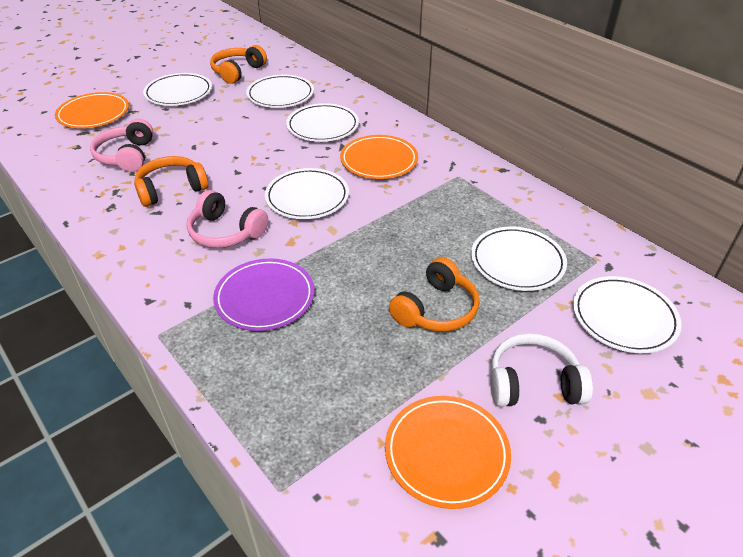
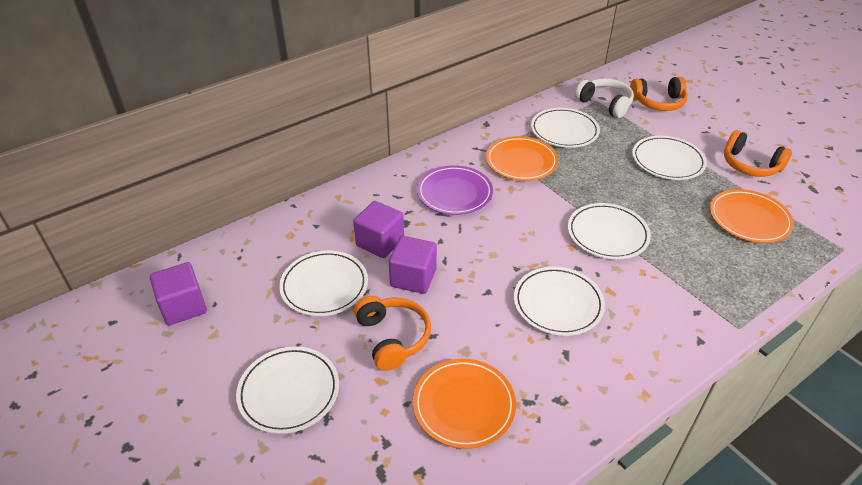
pink headphones: [90,119,153,172] [187,190,268,248] = 2 -> none = 0
purple cube: none = 0 -> [150,262,207,326] [353,201,404,258] [389,236,437,294] = 3

